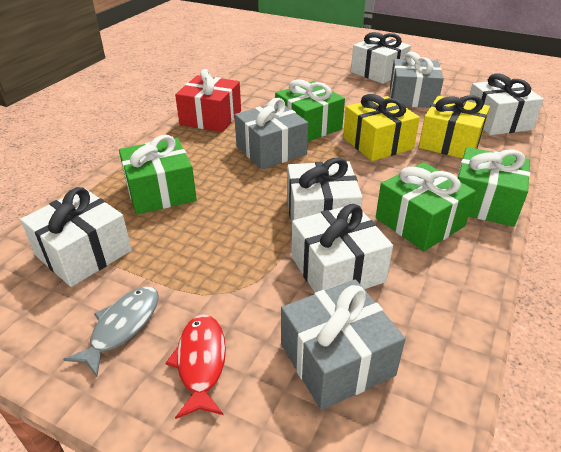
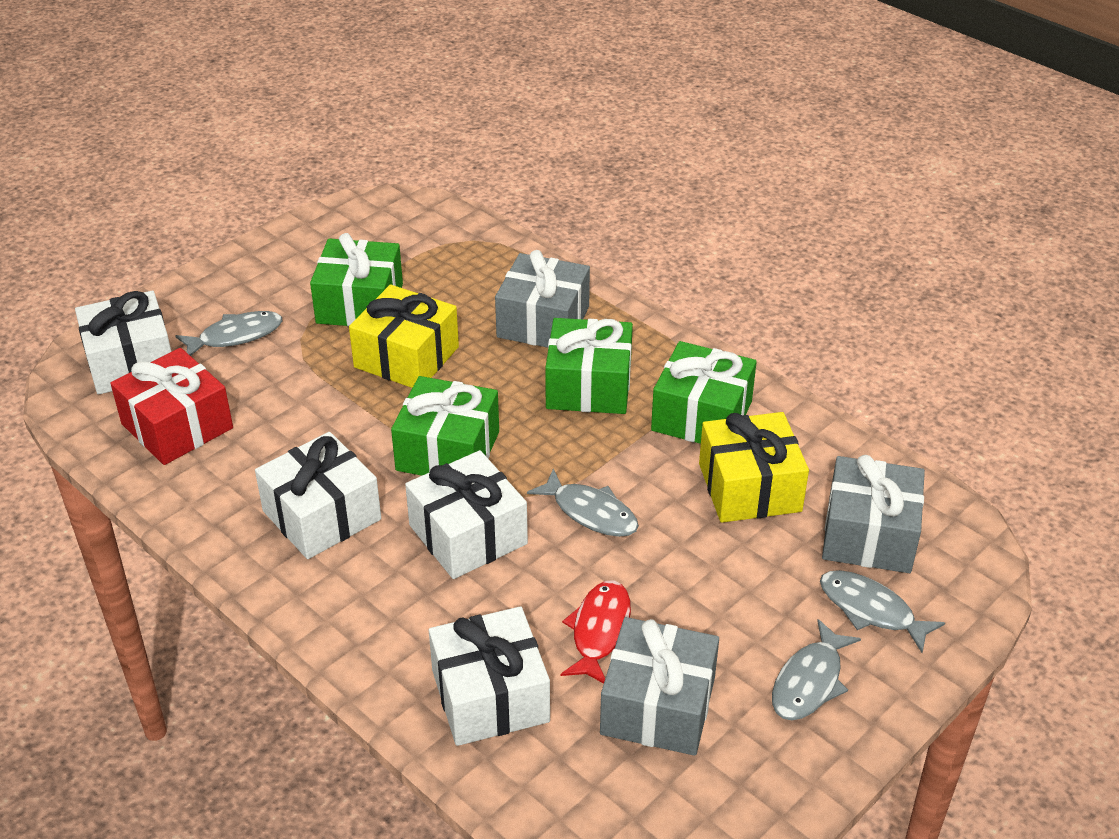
grey fish: [63,287,159,376] = 1 -> [176,311,282,356] [527,468,639,537] [772,619,861,720] [820,570,945,653] = 4
white gift: [20,187,132,287] [287,158,363,225] [291,204,393,293] [351,32,411,84] [468,73,544,135] = 5 -> [75,291,171,395] [255,432,381,559] [405,450,528,579] [429,606,550,746] = 4

